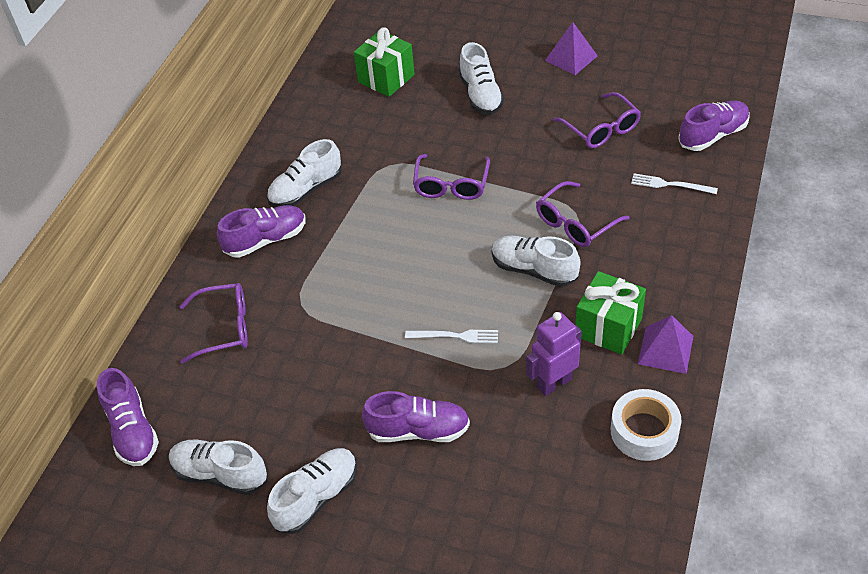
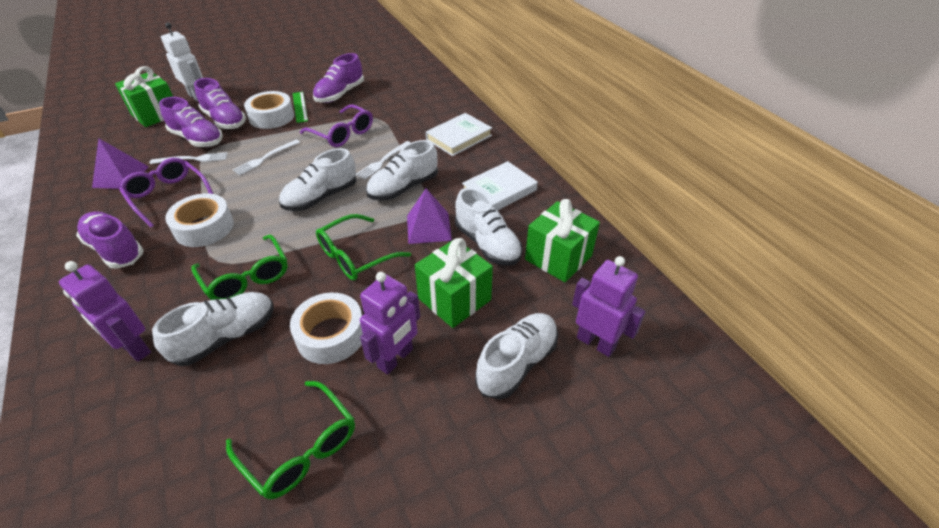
green gift: [354,27,415,97] [575,271,646,355] = 2 -> [115,66,173,127] [415,238,493,328] [525,199,600,283] = 3
green glasses: none = 0 -> [191,234,288,300] [226,381,355,499] [316,214,411,281] = 3
green ruler: none = 0 -> [292,92,308,123] = 1
purple glasses: [180,283,248,364] [413,154,490,200] [536,181,630,247] [553,92,641,148] = 4 -> [119,158,213,228] [300,104,373,147] = 2
purple robot: [526,312,582,396] = 1 -> [59,261,151,362] [360,272,420,374] [572,256,646,357] = 3
white book: none = 0 -> [426,113,492,156] [462,161,538,211] = 2
white fork: [405,330,498,343] [631,174,718,194] = 2 -> [150,152,228,164] [233,140,300,175] [356,141,411,179] = 3
white robot: none = 0 -> [161,22,203,102] = 1
white tape: [611,389,681,461] = 1 -> [165,193,234,247] [244,91,294,129] [290,293,363,364] = 3

